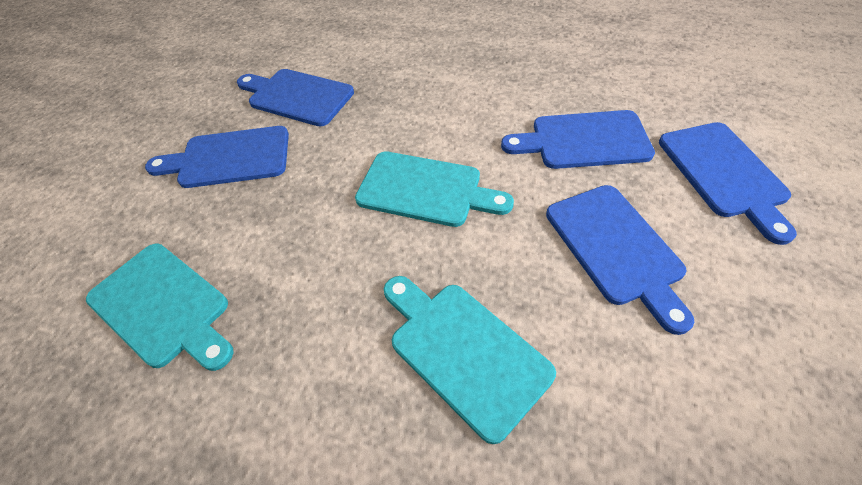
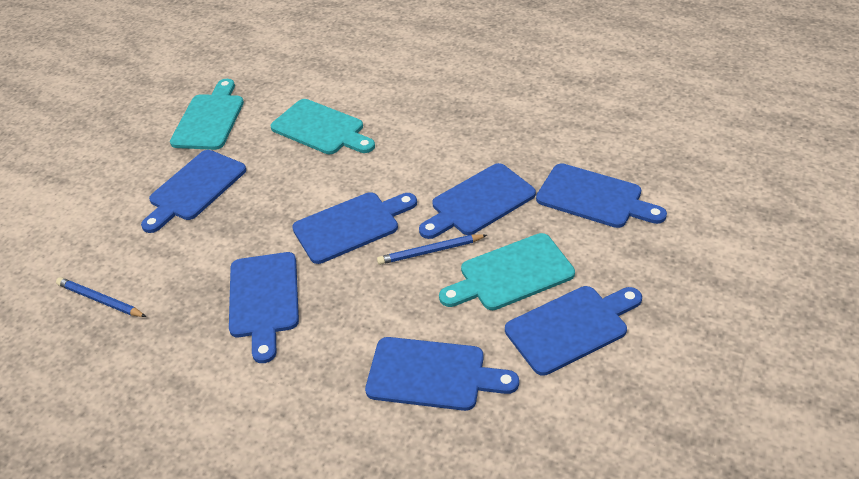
blue cutting board: [145,126,289,188] [237,69,354,126] [501,110,655,169] [546,185,694,335] [659,122,797,245] = 5 -> [141,150,246,233] [229,252,299,363] [292,192,417,264] [365,337,519,411] [419,163,536,239] [505,286,642,376] [536,163,667,228] = 7
blue pencil: none = 0 -> [56,277,146,317] [377,234,487,265] = 2

